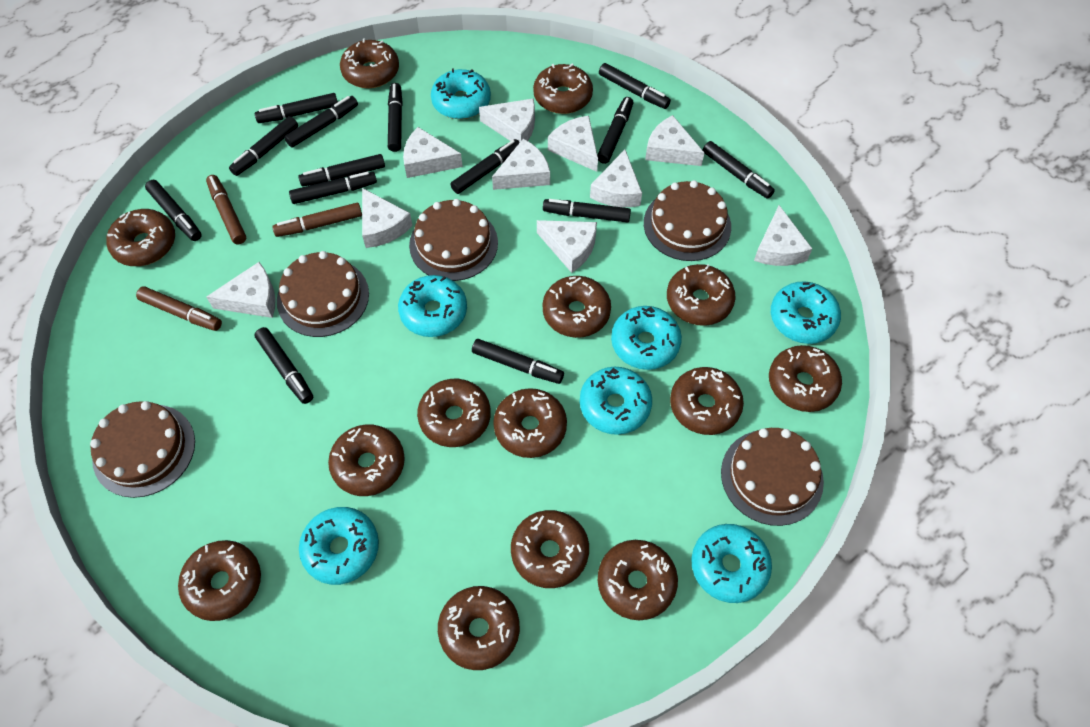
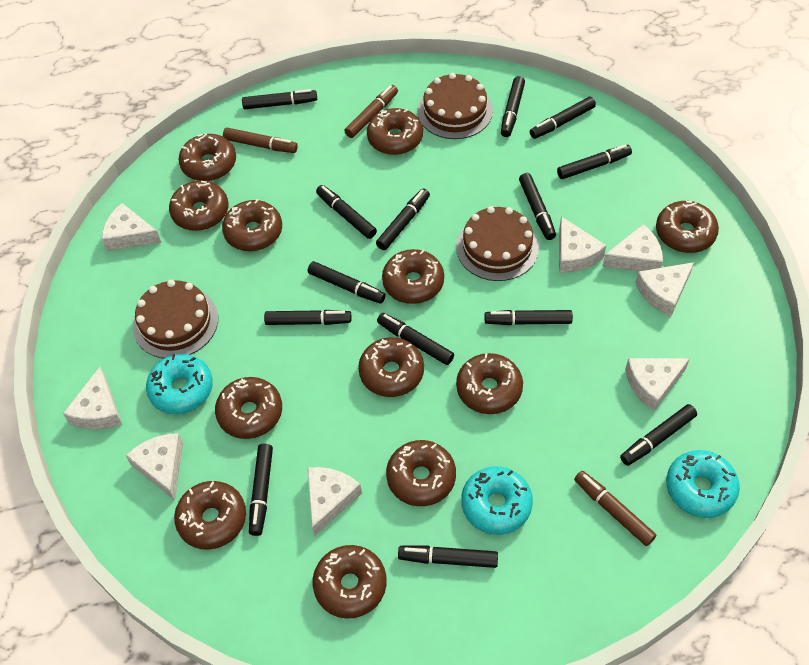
brown cake: [90,401,195,498] [277,251,369,337] [409,199,498,281] [644,180,731,261] [721,428,824,526] = 5 -> [133,280,218,359] [418,73,493,139] [456,206,539,281] = 3
brown donut: [106,209,175,266] [178,540,261,621] [328,424,405,496] [340,38,399,88] [417,379,491,447] [438,586,520,670] [493,388,567,458] [511,510,589,588] [533,64,593,114] [542,276,611,338] [598,540,678,620] [667,264,736,326] [670,367,744,435] [769,345,842,412] = 14 -> [169,181,228,231] [174,481,246,550] [178,134,236,181] [215,377,282,439] [222,199,282,251] [313,545,387,619] [358,337,424,397] [367,108,423,155] [382,249,444,304] [386,440,456,506] [456,353,523,414] [656,201,719,253] = 12
turquoise donut: [299,507,379,585] [398,275,467,337] [431,68,491,119] [580,367,652,435] [611,306,682,370] [691,524,772,603] [771,281,841,344] = 7 -> [146,354,213,414] [461,466,533,535] [666,450,740,518] = 3
white cheese: [206,262,276,318] [362,188,413,248] [403,127,463,178] [479,98,535,142] [492,139,550,190] [537,220,597,273] [548,116,598,172] [590,150,642,207] [645,115,704,166] [754,205,812,266] = 10 -> [63,367,122,429] [102,203,161,251] [125,433,183,500] [307,467,362,536] [559,216,606,273] [602,224,663,271] [625,358,690,411] [635,262,694,316] = 8

